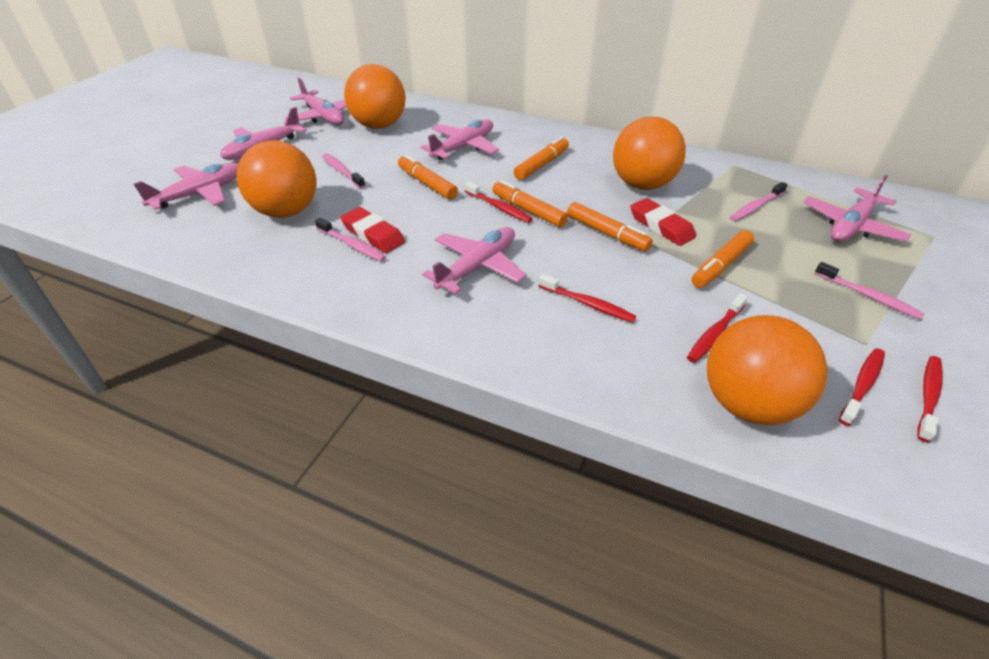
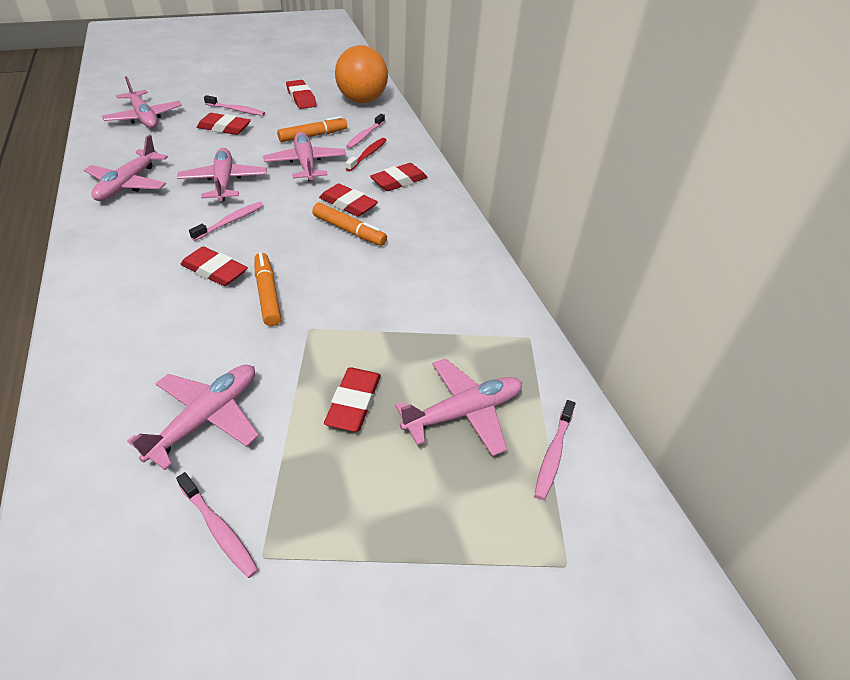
orange ball: [237,140,316,218] [344,64,406,129] [613,117,686,190] [707,315,828,425] = 4 -> [335,45,388,103] = 1
orange marker: [398,154,458,200] [492,180,568,228] [514,136,569,180] [567,202,653,251] [692,230,754,288] = 5 -> [254,253,281,326] [277,116,347,142] [312,203,387,246] = 3
pink toothbrush: [315,217,386,261] [322,153,365,189] [730,182,788,221] [814,262,924,320] = 4 -> [176,472,258,578] [189,202,264,241] [204,95,265,116] [346,114,385,149] [534,400,575,500] = 5
red eraser: [341,207,405,253] [630,198,696,246] = 2 -> [180,246,248,286] [197,113,251,135] [286,80,317,109] [319,184,378,217] [324,367,381,432] [370,163,427,191] = 6
red toothbrush: [465,181,532,223] [539,274,636,323] [687,293,748,363] [839,348,885,426] [918,356,943,442] = 5 -> [346,138,387,171] = 1

